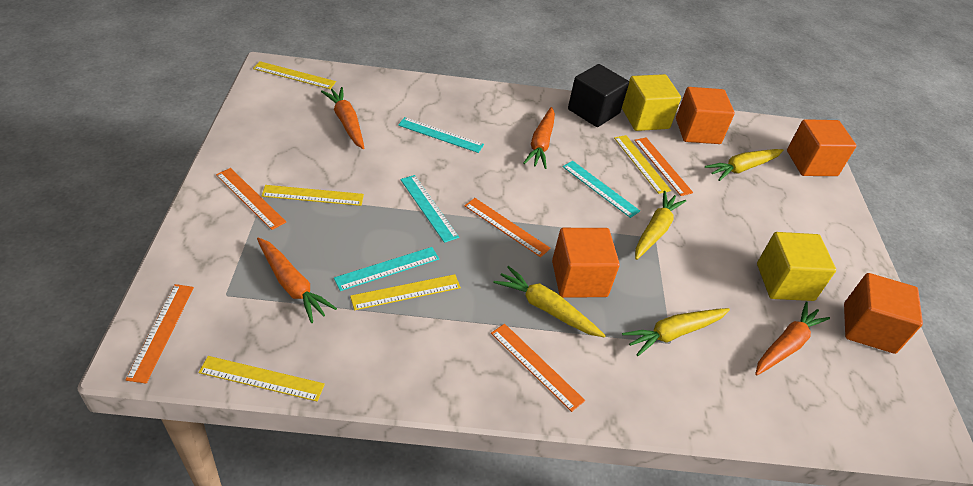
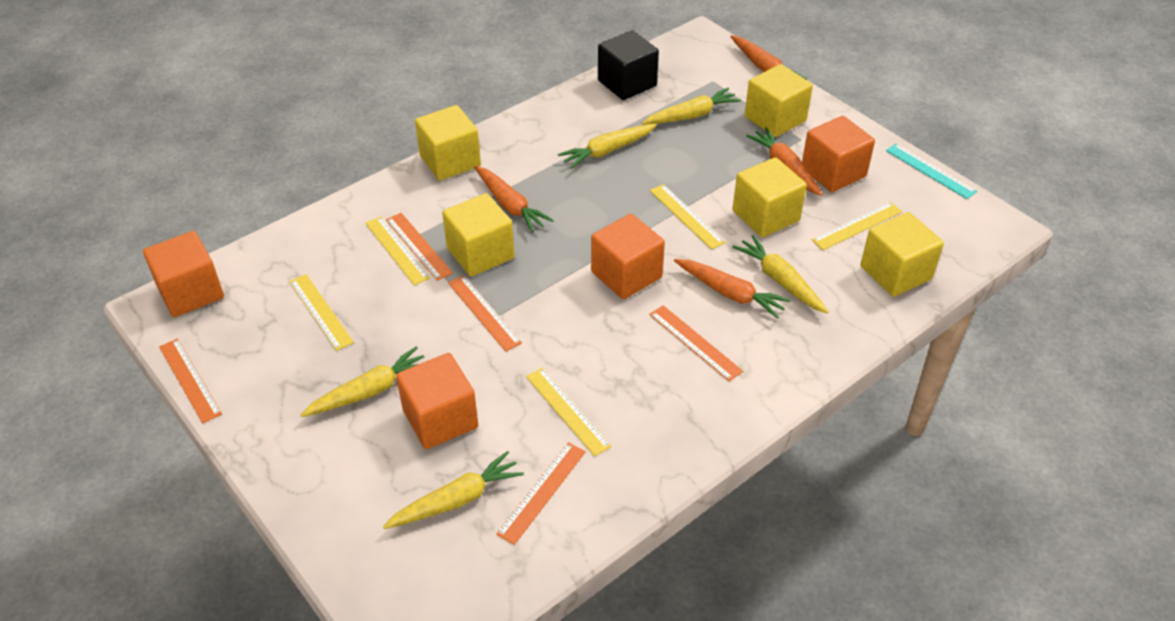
turquoise ruler: [334,247,439,291] [398,117,484,153] [400,175,459,243] [563,161,640,218] = 4 -> [886,144,977,199] = 1
yellow carrot: [494,266,606,338] [622,308,730,356] [635,191,686,260] [705,149,784,181] = 4 -> [301,346,424,417] [383,451,524,529] [558,124,657,169] [642,88,741,124] [733,235,829,314] = 5
yellow cube: [622,74,681,131] [757,232,836,301] = 2 -> [415,105,481,180] [442,193,514,277] [733,157,807,238] [745,64,813,137] [860,212,944,297] = 5

